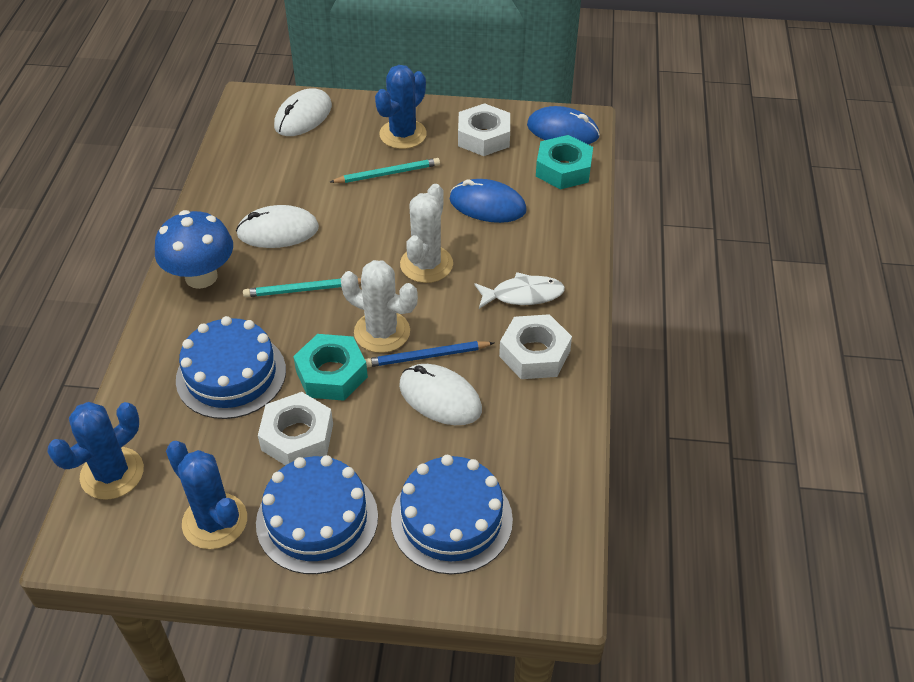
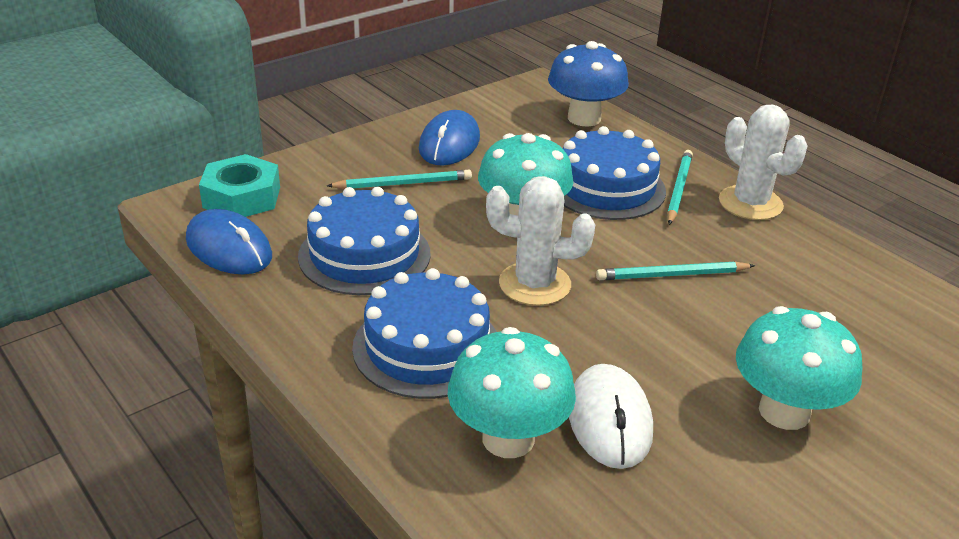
blue cactus: [48,402,144,500] [166,441,247,549] [375,65,427,149] = 3 -> none = 0
blue pencil: [365,341,494,367] = 1 -> none = 0
turquoise mushroom: none = 0 -> [448,327,576,458] [478,133,573,215] [736,306,862,430] = 3
turquoise nut: [293,334,368,401] [536,135,593,189] = 2 -> [199,154,280,217] = 1
turquoise pencil: [243,278,361,297] [330,158,440,183] = 2 -> [327,170,472,189] [596,261,755,280] [667,150,693,225] = 3
white fish: [474,272,565,309] = 1 -> none = 0
white mouse: [236,205,319,248] [274,88,332,136] [399,364,482,425] = 3 -> [569,364,653,469] = 1
white nut: [258,392,333,465] [458,103,510,156] [499,314,572,379] = 3 -> none = 0

